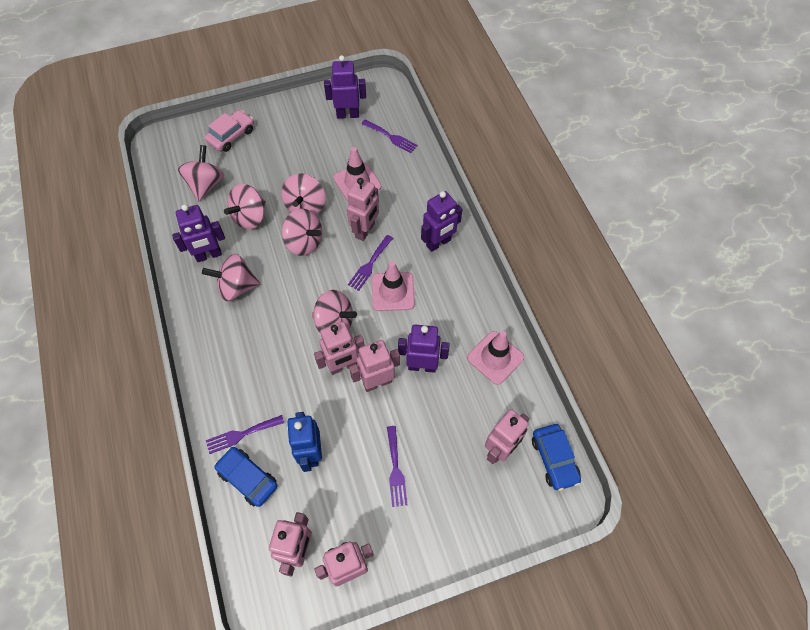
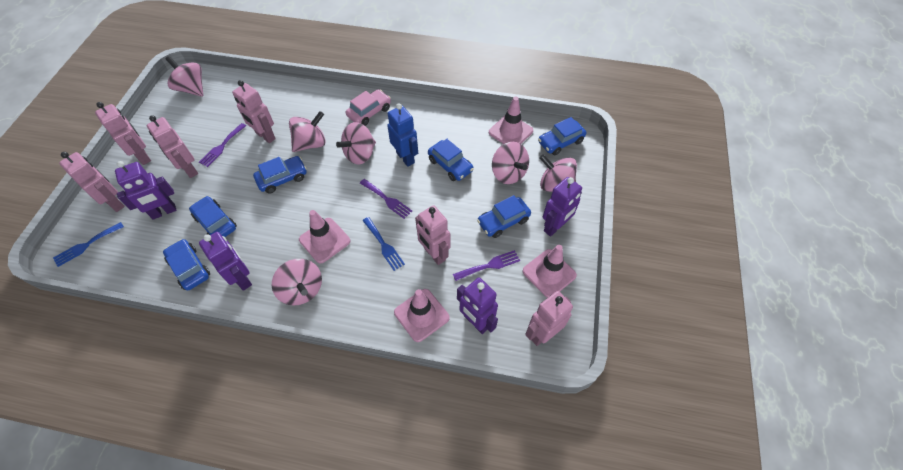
blue car: [214,447,278,507] [532,424,581,491] = 2 -> [163,239,210,290] [189,196,237,237] [253,156,307,194] [428,139,474,181] [477,195,531,238] [538,117,586,155] = 6
blue fork: none = 0 -> [53,222,124,267] [362,217,405,271] = 2
pink traffic cone: [333,147,381,201] [372,261,415,311] [467,331,524,385] = 3 -> [299,210,351,263] [394,289,450,342] [489,97,533,144] [523,245,577,298] = 4
purple fork: [206,415,284,454] [348,235,393,291] [362,119,417,153] [387,426,407,507] = 4 -> [199,123,246,167] [360,179,412,219] [453,250,520,281] = 3

